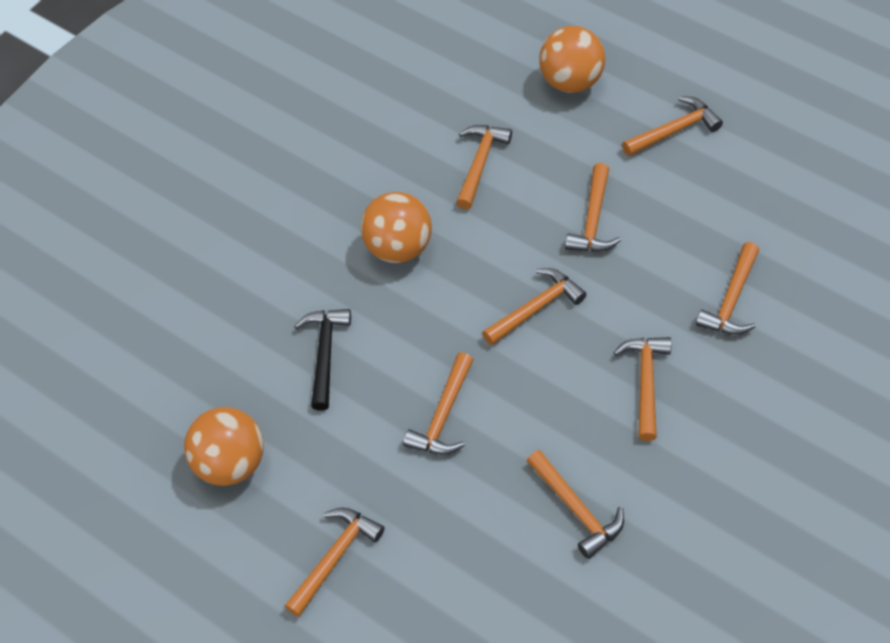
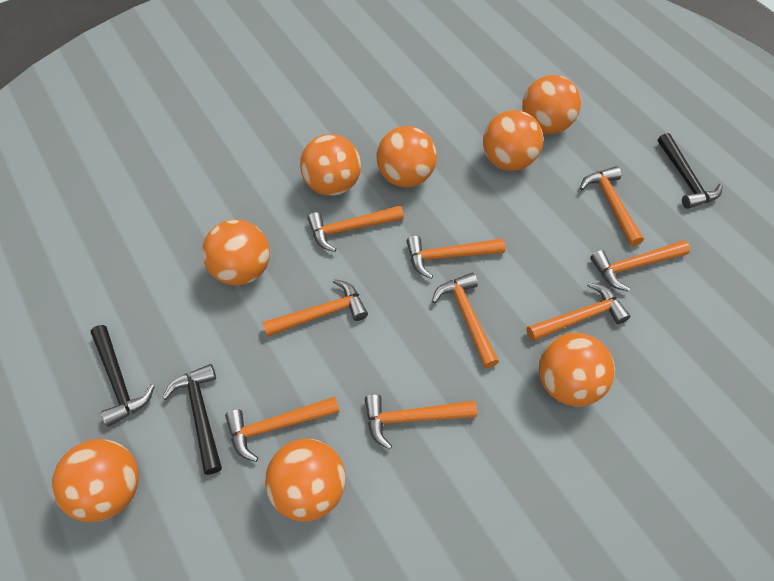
black hammer: [294,309,351,411] = 1 -> [91,325,155,427] [162,364,222,475] [658,133,723,209] = 3
orange ball: [184,407,264,486] [361,192,432,263] [539,26,605,93] = 3 -> [52,439,139,522] [202,219,270,286] [265,439,346,521] [300,134,361,196] [377,126,437,188] [483,110,543,171] [522,75,581,134] [539,333,615,407] = 8

